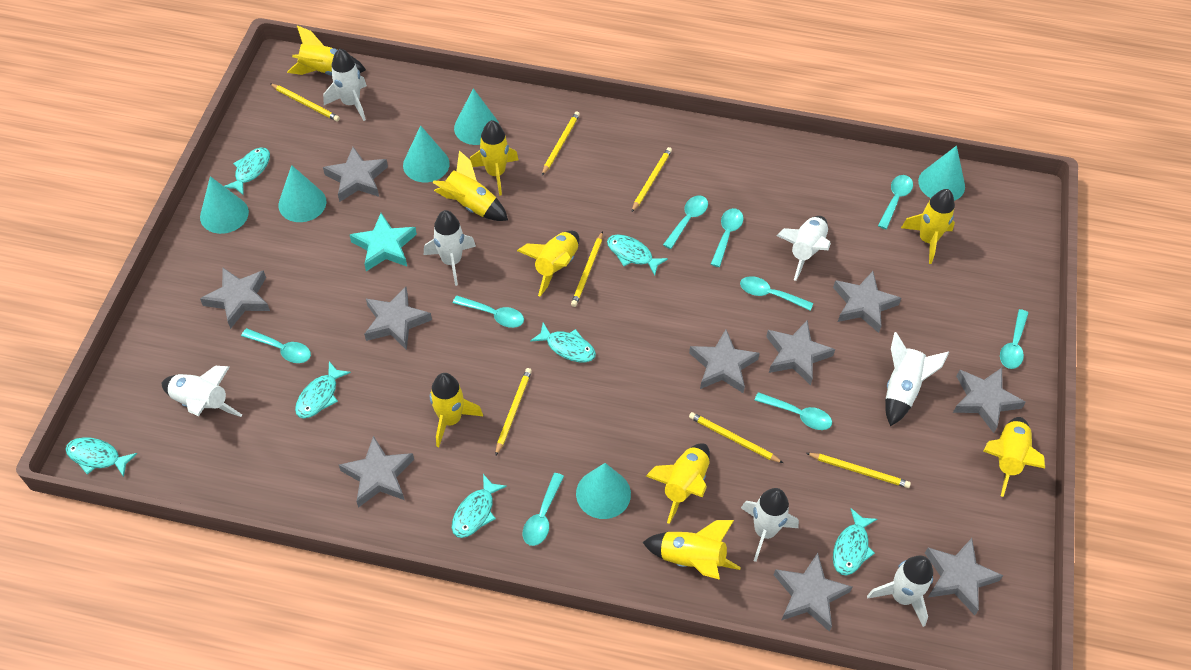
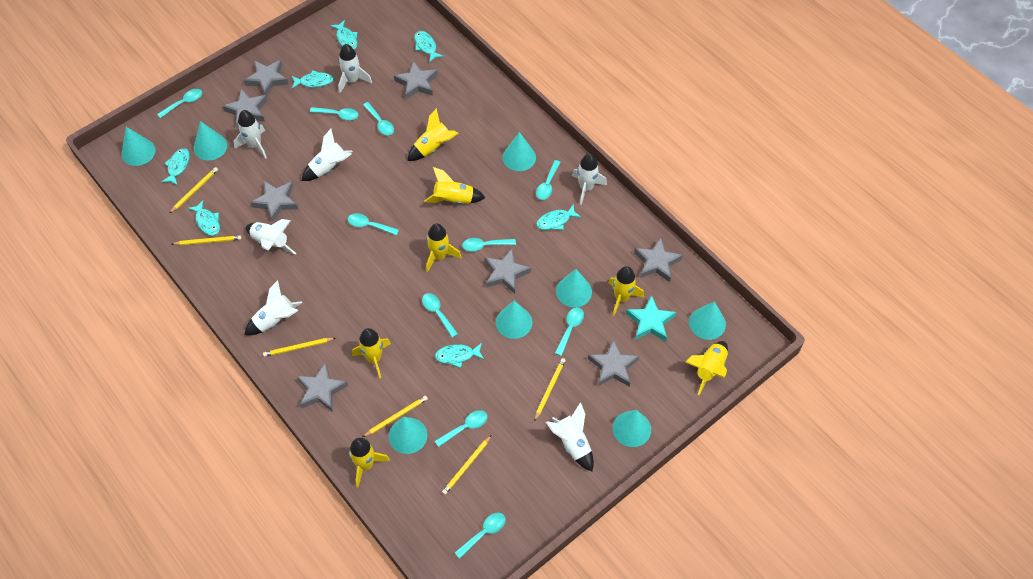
grey star: [200,267,270,329] [323,147,388,202] [339,436,414,508] [364,287,432,350] [689,330,760,393] [766,320,835,385] [774,553,852,631] [833,271,902,333] [925,538,1004,615] [953,368,1026,433] = 10 -> [223,89,268,128] [244,60,289,96] [250,181,298,222] [297,362,348,412] [394,61,438,99] [484,249,531,294] [588,339,639,387] [634,237,683,282] = 8
turquoise cone: [200,176,249,234] [278,165,326,222] [403,125,450,182] [454,88,499,145] [576,463,631,519] [918,146,965,201] = 6 -> [122,127,156,166] [194,121,227,160] [389,417,428,454] [496,301,532,339] [502,132,536,171] [556,269,592,307] [613,410,651,447] [689,301,726,340] = 8
turquoise spoon: [241,328,311,363] [453,296,524,328] [523,473,564,546] [663,195,708,249] [711,208,743,267] [740,276,813,311] [754,392,832,430] [878,175,913,229] [1000,309,1028,369] = 9 -> [157,89,202,118] [310,107,359,120] [348,213,399,235] [363,102,394,135] [422,293,458,338] [435,410,488,447] [454,513,506,559] [462,238,516,251] [536,160,561,200] [555,307,584,356] = 10
yellow pencil: [270,84,340,121] [495,368,532,456] [542,111,580,175] [571,231,603,307] [632,147,672,212] [689,412,783,463] [806,453,911,488] = 7 -> [170,167,218,213] [172,235,241,245] [263,338,335,357] [363,396,428,437] [442,435,492,495] [534,358,566,421] = 6
yellow rocket: [287,26,366,75] [430,373,483,447] [432,150,508,221] [470,120,519,196] [517,231,579,297] [642,520,741,580] [646,443,710,524] [901,189,955,264] [983,417,1045,497] = 9 -> [349,438,390,487] [352,328,391,378] [407,108,458,161] [424,167,485,204] [426,223,461,272] [608,266,644,316] [686,341,728,395] = 7

